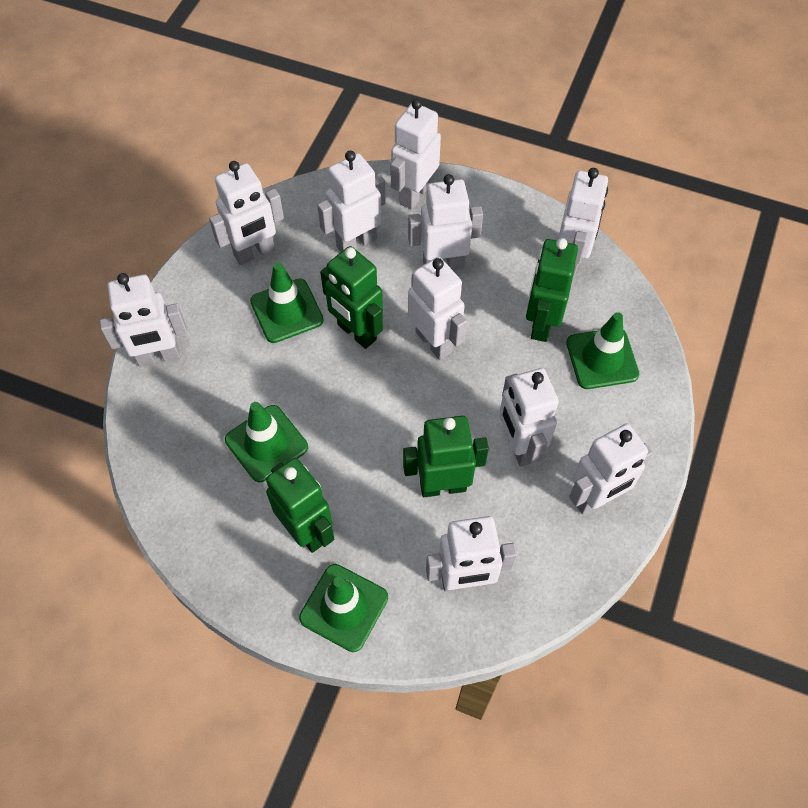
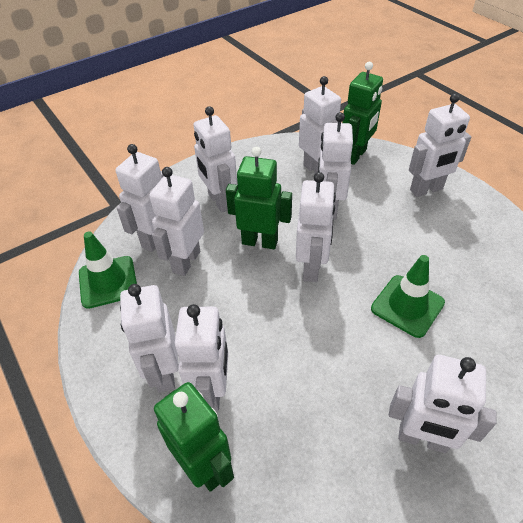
green robot: [266,458,334,553] [320,246,383,349] [403,416,489,497] [526,238,578,342] = 4 -> [154,382,234,492] [226,147,292,249] [342,62,383,165] = 3
green traffic cone: [225,402,308,482] [250,262,324,343] [299,564,388,652] [566,312,639,389] = 4 -> [79,232,137,309] [371,255,445,338] = 2

